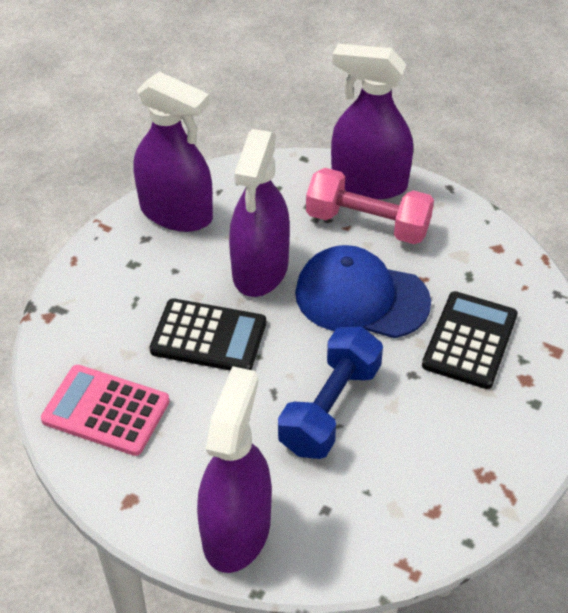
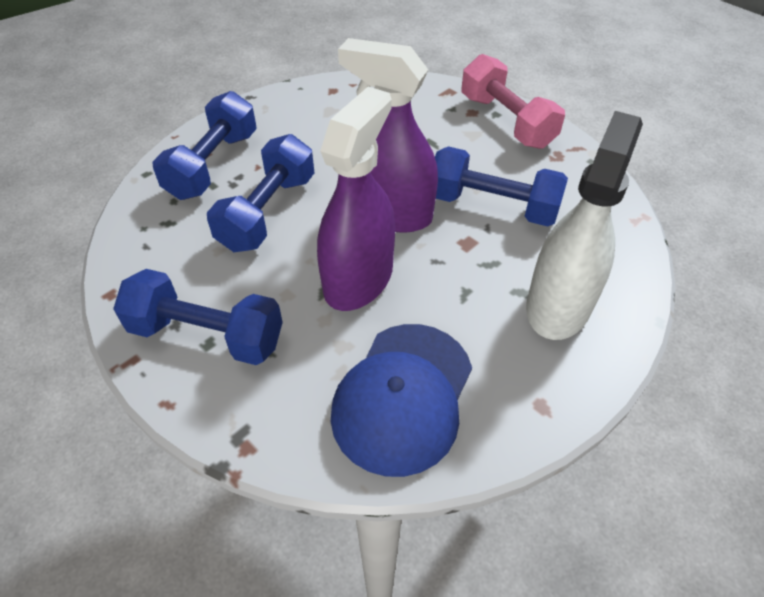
black calculator: [150,298,266,371] [422,291,518,389] = 2 -> none = 0
blue dumbbell: [278,327,383,459] = 1 -> [113,269,283,365] [152,91,257,200] [207,134,314,252] [435,146,568,226] = 4
pink calculator: [41,365,170,456] = 1 -> none = 0
purple spray bottle: [134,72,213,232] [197,366,272,573] [229,129,290,297] [331,44,413,199] = 4 -> [317,87,395,311] [338,38,438,233] = 2
white spray bottle: none = 0 -> [526,111,643,340] = 1

